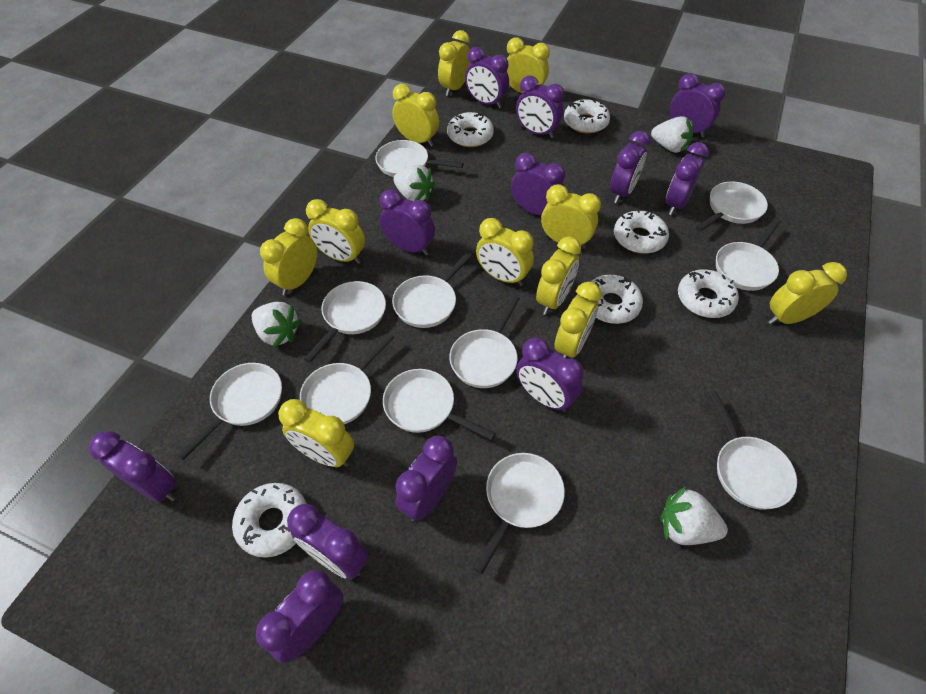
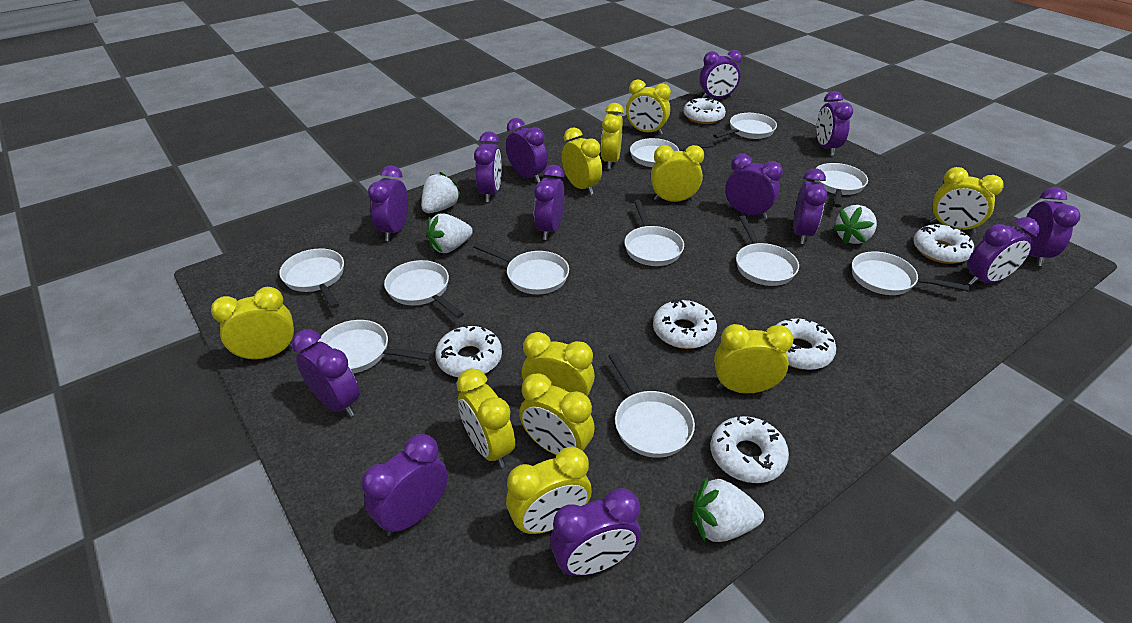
purple clock: [89,431,176,502] [256,570,344,663] [287,504,368,580] [380,190,435,255] [395,436,457,521] [465,47,509,108] [511,153,565,215] [516,76,564,138] [516,337,584,412] [610,131,650,203] [666,142,709,215] [670,73,726,137] = 12 -> [292,329,360,417] [361,434,448,536] [368,165,408,241] [474,131,501,202] [506,118,548,183] [534,165,565,240] [550,488,641,576] [699,50,742,98] [725,154,783,219] [793,168,827,244] [816,91,853,156] [968,217,1040,285] [1022,187,1080,266] = 13

